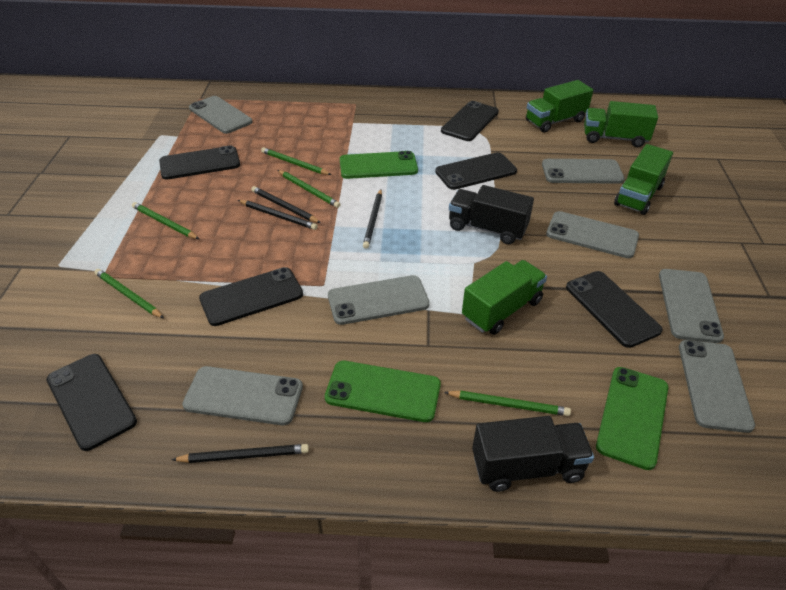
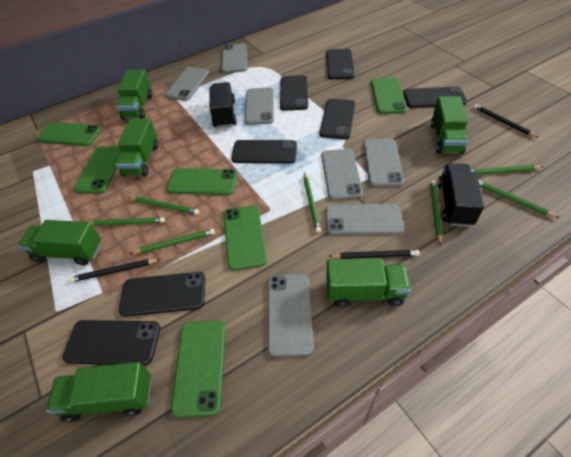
black pencil: [171,444,309,463] [238,200,318,230] [251,186,321,223] [363,189,382,249] = 4 -> [69,259,160,282] [329,250,420,259] [474,104,539,138] = 3
black phone: [46,354,137,451] [159,145,240,180] [199,267,303,326] [435,152,517,190] [441,101,499,141] [566,271,663,348] = 6 -> [62,320,160,366] [119,272,205,317] [231,140,297,163] [280,75,308,111] [320,99,355,139] [326,49,355,79] [403,86,467,108] = 7
green pencil: [94,269,164,318] [132,202,199,239] [261,147,331,175] [277,170,340,208] [444,390,571,416] = 5 -> [89,217,165,226] [128,197,199,214] [129,229,215,254] [303,172,321,233] [430,180,443,246] [471,165,543,175] [479,181,559,218] = 7
green phone: [325,361,441,422] [340,151,418,179] [596,367,668,470] = 3 -> [37,122,102,146] [74,146,121,193] [167,168,238,195] [171,320,226,417] [223,205,267,271] [371,78,407,114] = 6
green truck: [462,260,547,335] [526,80,593,132] [584,101,658,147] [614,144,673,215] = 4 -> [18,220,101,265] [46,362,151,422] [116,69,153,119] [116,118,159,176] [326,258,411,307] [431,96,468,154] = 6

